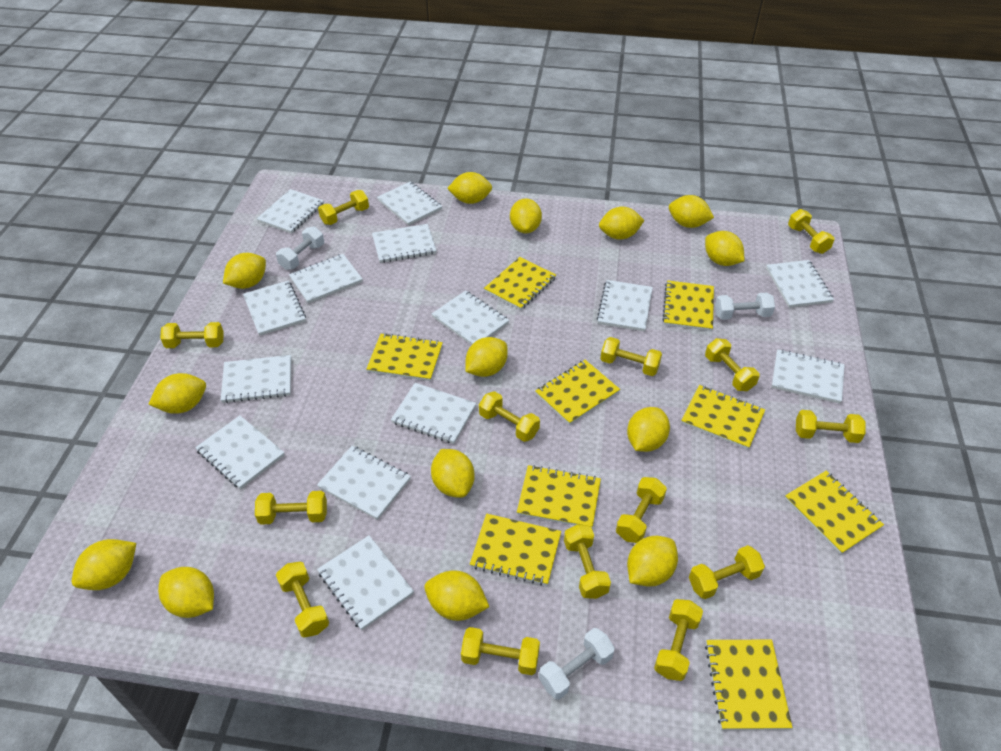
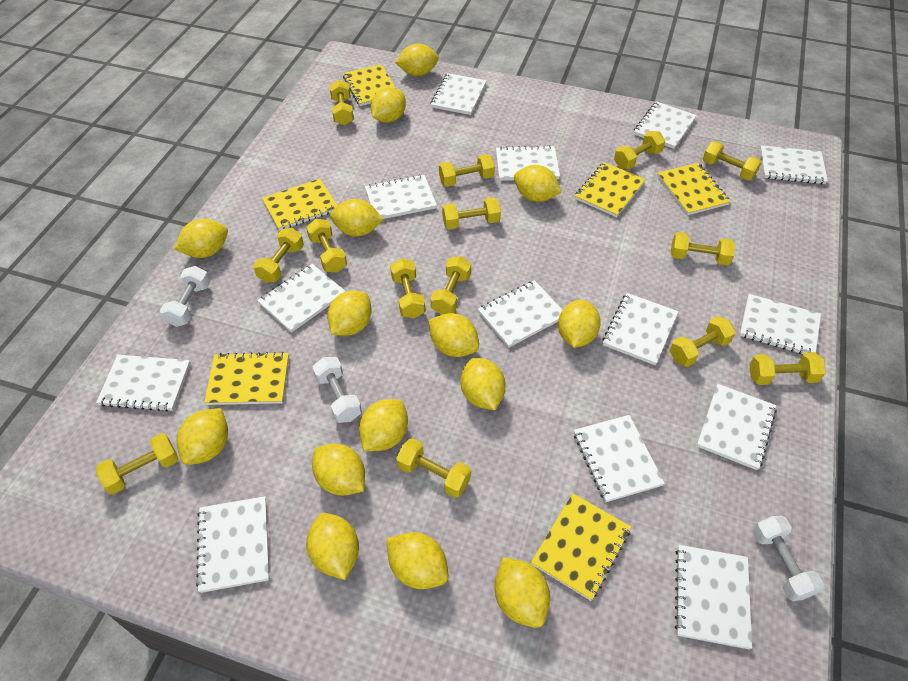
yellow lemon: [72,539,136,590] [148,373,206,414] [158,567,214,618] [223,253,266,289] [424,570,489,621] [431,449,475,498] [447,172,492,204] [465,337,508,377] [510,198,542,233] [599,207,645,240] [627,407,670,452] [627,536,678,587] [669,195,714,228] [705,231,744,266] = 14 -> [174,219,228,258] [177,408,228,465] [306,513,359,580] [312,444,365,495] [327,291,372,336] [330,199,383,236] [359,399,408,451] [371,87,406,123] [387,532,448,589] [395,43,439,76] [429,313,479,357] [461,358,506,410] [494,557,550,628] [514,165,561,202] [558,300,601,348] = 15
yellow notebook: [366,333,443,381] [470,514,561,586] [484,257,556,310] [517,465,601,527] [535,360,620,425] [662,280,714,331] [681,385,765,449] [705,640,793,730] [785,471,884,554] = 9 -> [204,352,289,405] [262,179,337,231] [343,64,396,106] [531,493,631,601] [575,162,646,217] [657,163,731,215] = 6

